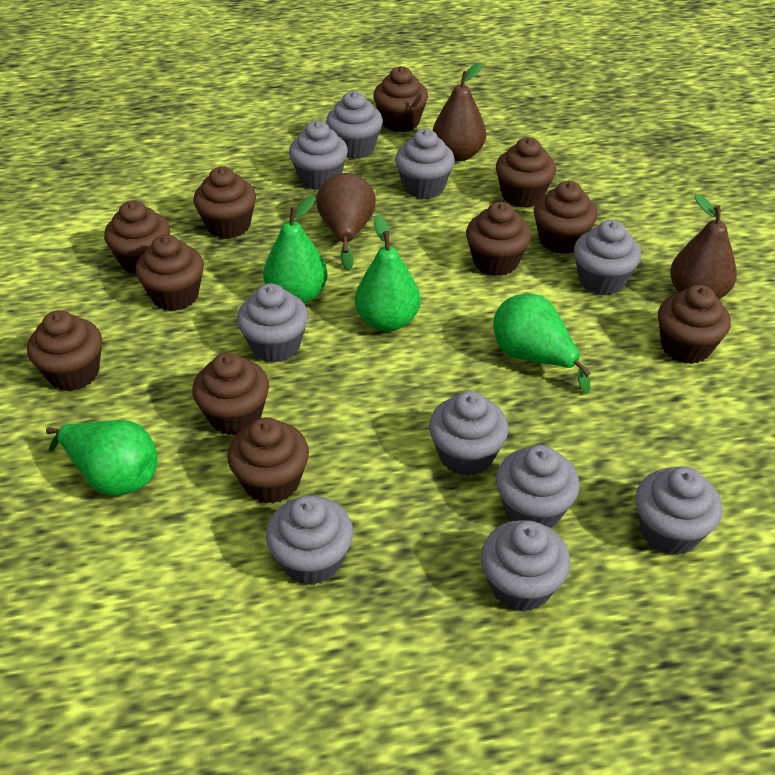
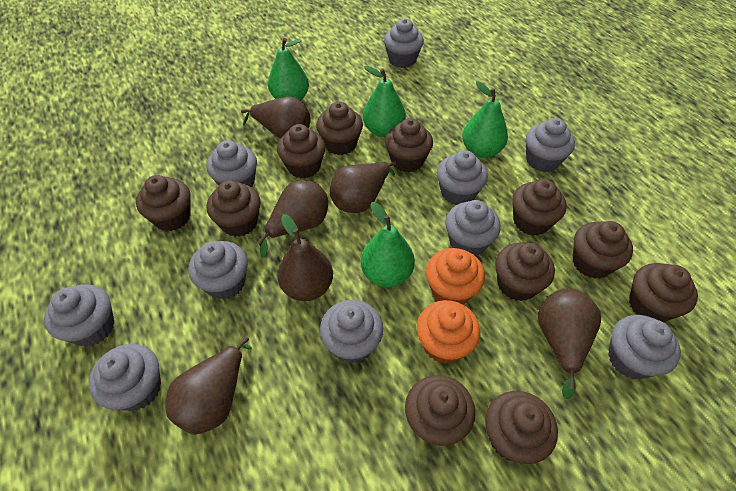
brown pear: [316,173,376,271] [432,62,486,161] [670,194,737,299] = 3 -> [166,336,252,435] [241,96,310,138] [257,181,328,258] [277,214,333,301] [330,161,396,213] [538,289,601,399] = 6
orange cupcake: none = 0 -> [417,300,480,364] [426,248,485,304] = 2

